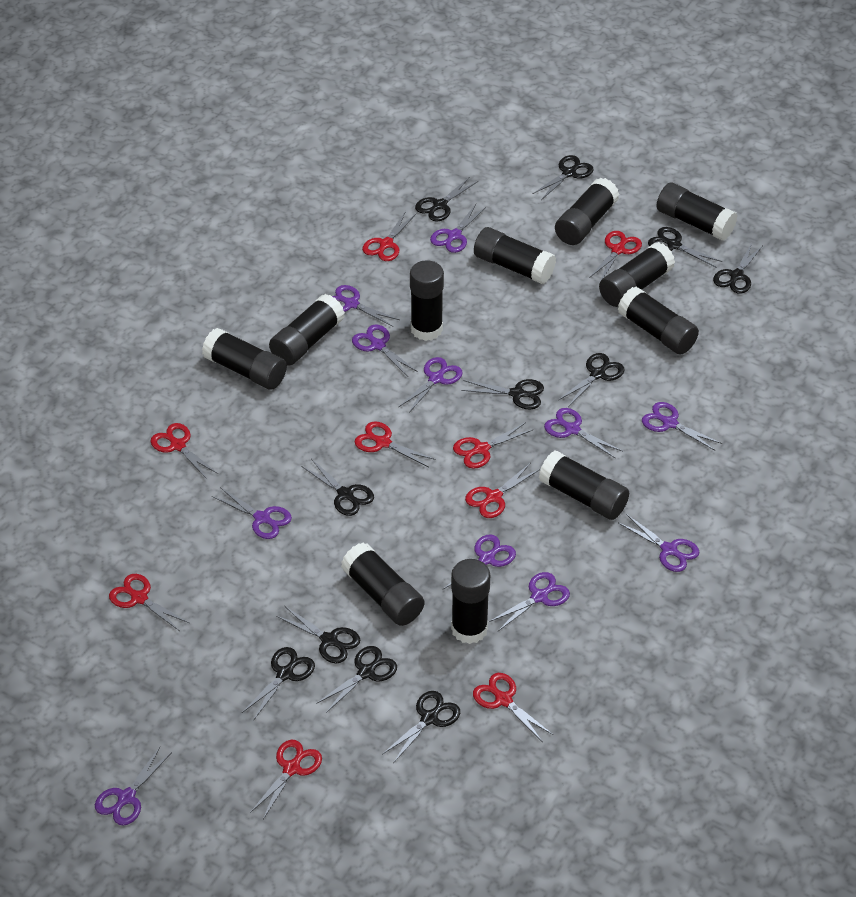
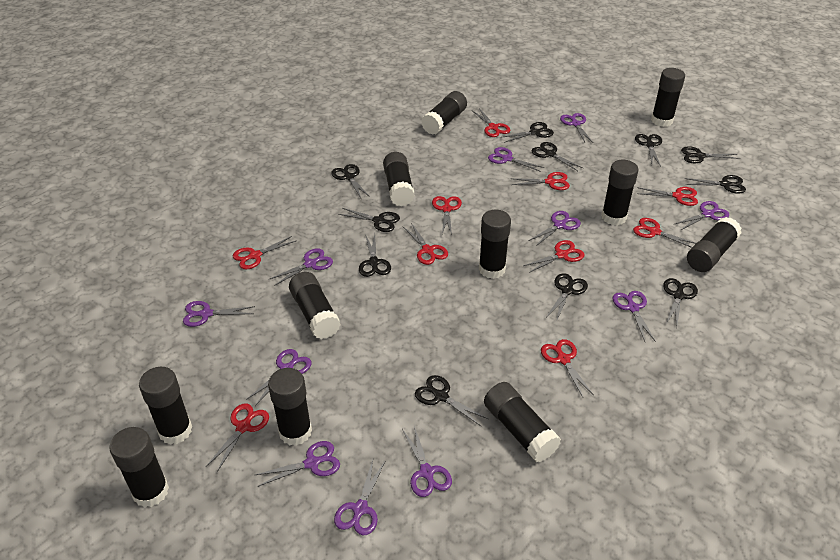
red scissors: [109,574,189,631] [151,423,218,480] [250,740,322,819] [355,422,436,467] [362,211,416,261] [453,422,533,469] [465,463,540,518] [473,673,553,741] [589,231,642,280] = 9 -> [206,404,269,472] [233,236,297,270] [403,223,448,265] [432,196,462,235] [473,108,510,137] [510,172,570,190] [523,240,585,273] [541,339,593,397] [633,218,696,248] [637,187,698,206] = 10

